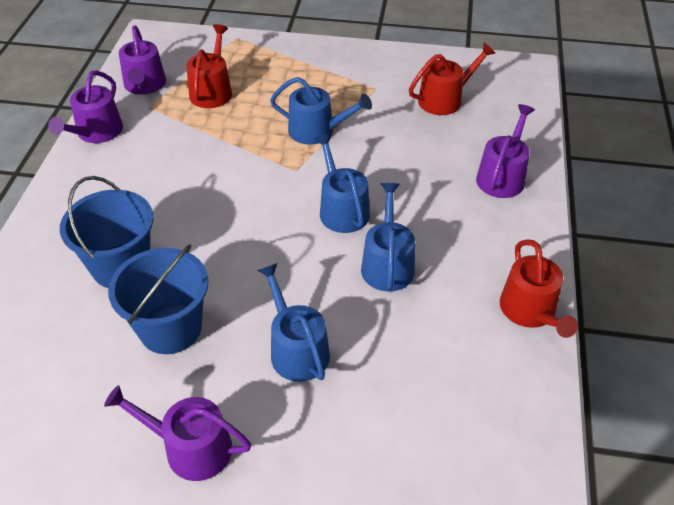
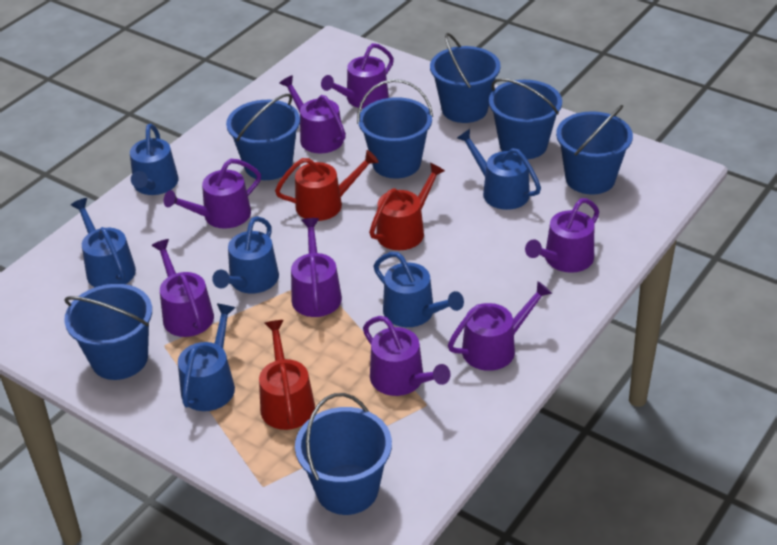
blue bucket: [60,176,154,288] [108,244,208,354] = 2 -> [64,284,152,380] [226,94,300,180] [295,393,392,515] [357,79,433,179] [430,33,501,123] [489,78,562,159] [556,105,633,195] = 7
blue watering can: [257,263,330,382] [270,77,372,145] [315,134,370,233] [361,183,415,292] = 4 -> [71,198,136,287] [130,123,179,195] [178,304,236,411] [212,216,279,293] [374,252,464,327] [457,129,541,210] = 6
purple watering can: [48,70,123,143] [104,385,252,481] [119,25,166,95] [476,104,535,198] = 4 -> [152,239,214,337] [164,159,261,229] [279,75,346,153] [291,218,342,317] [321,43,394,109] [363,316,451,396] [448,281,552,371] [525,198,599,273] = 8

